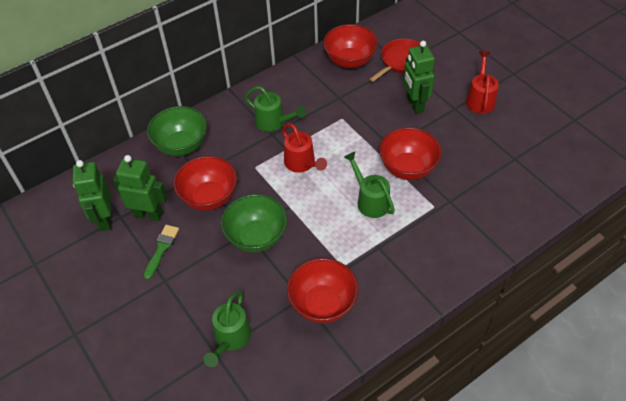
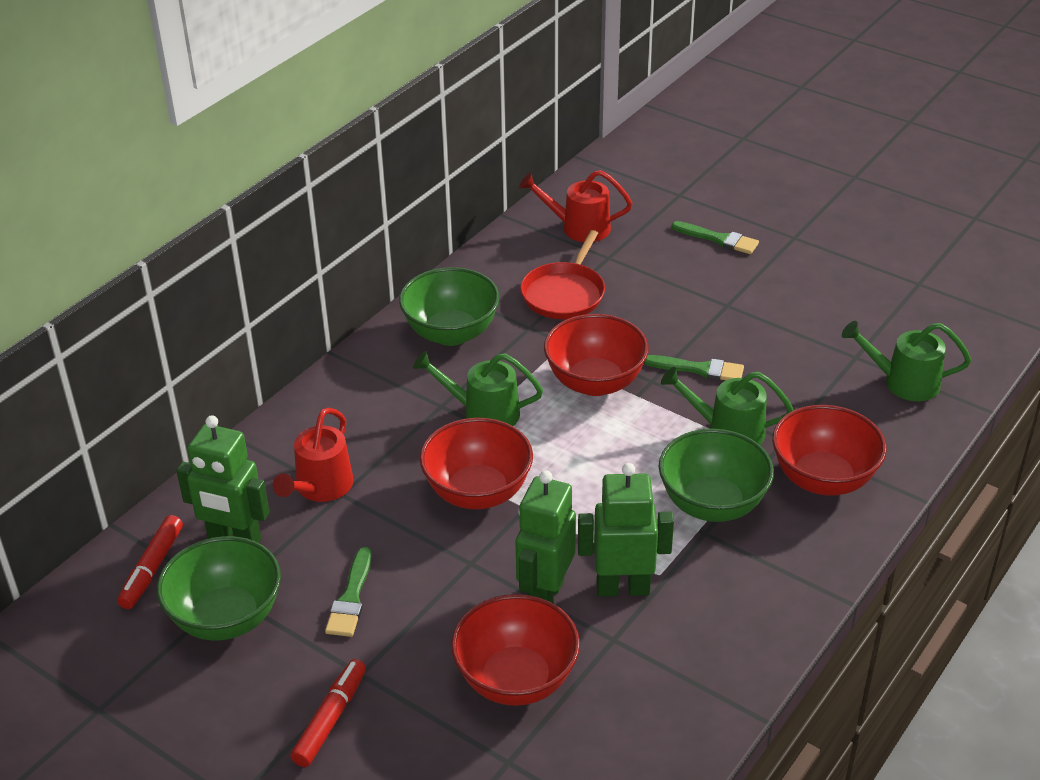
green bowl: [147,106,207,156] [221,194,287,253] = 2 -> [157,536,281,640] [399,267,500,346] [659,429,774,522] = 3
green brush: [144,225,179,280] = 1 -> [325,547,372,637] [644,355,744,380] [672,221,759,254] = 3
red marker: none = 0 -> [117,515,183,609] [290,659,366,767] = 2

